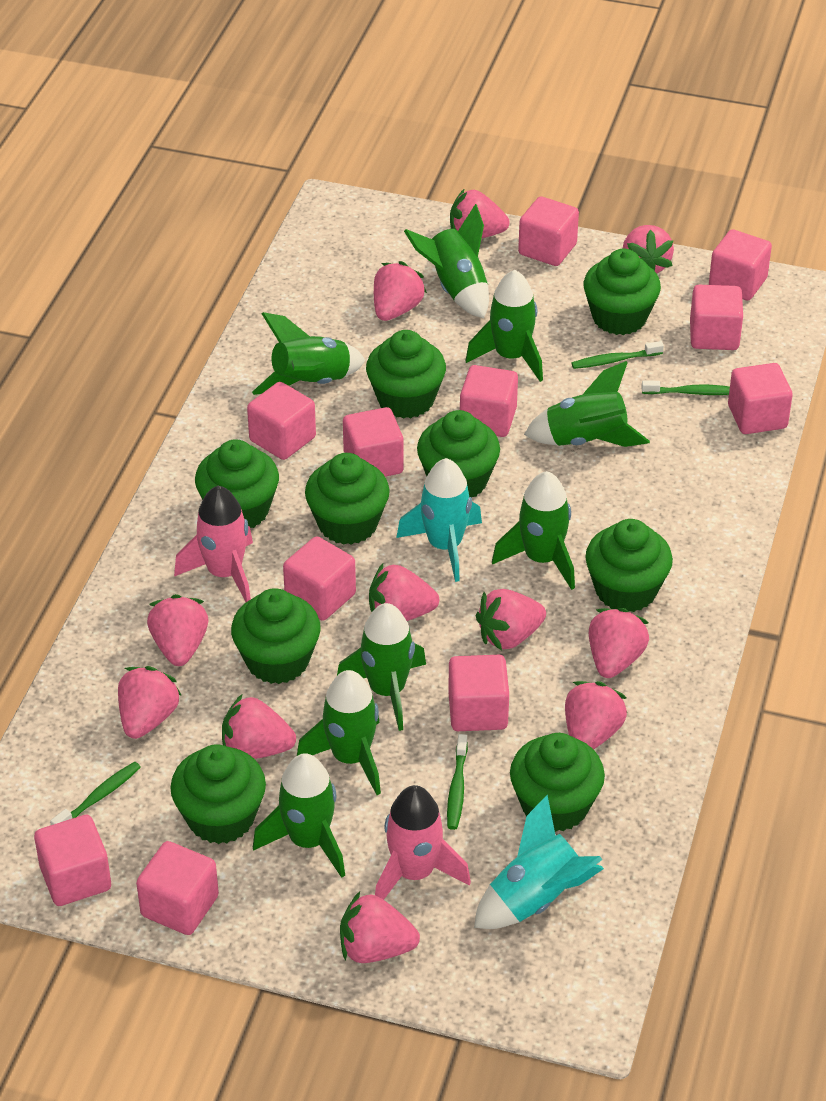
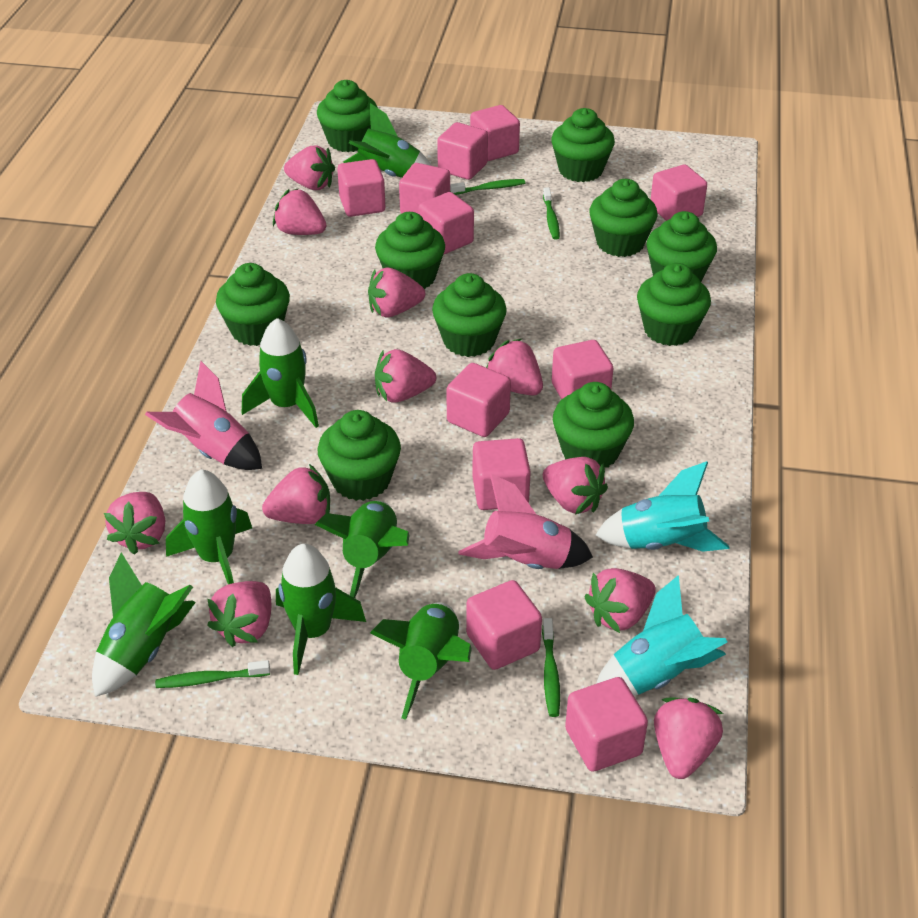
green cupcake: [170,744,266,844] [195,439,279,528] [231,588,321,684] [305,453,390,545] [366,330,446,419] [417,410,500,498] [510,733,605,832] [583,249,661,335] [585,519,673,612] = 9 -> [216,263,290,346] [317,80,378,152] [317,410,401,501] [375,212,445,289] [432,273,507,357] [551,108,615,182] [553,382,634,468] [589,179,658,257] [637,263,711,346] [647,211,717,282] = 10
green rocket: [252,312,365,395] [253,753,345,878] [297,670,381,795] [337,603,426,731] [404,204,489,318] [465,270,543,382] [492,471,575,590] [524,361,650,447] = 8 -> [92,552,196,697] [166,469,252,584] [242,318,319,428] [276,544,366,675] [314,501,410,598] [343,103,432,178] [370,602,472,720] = 7

